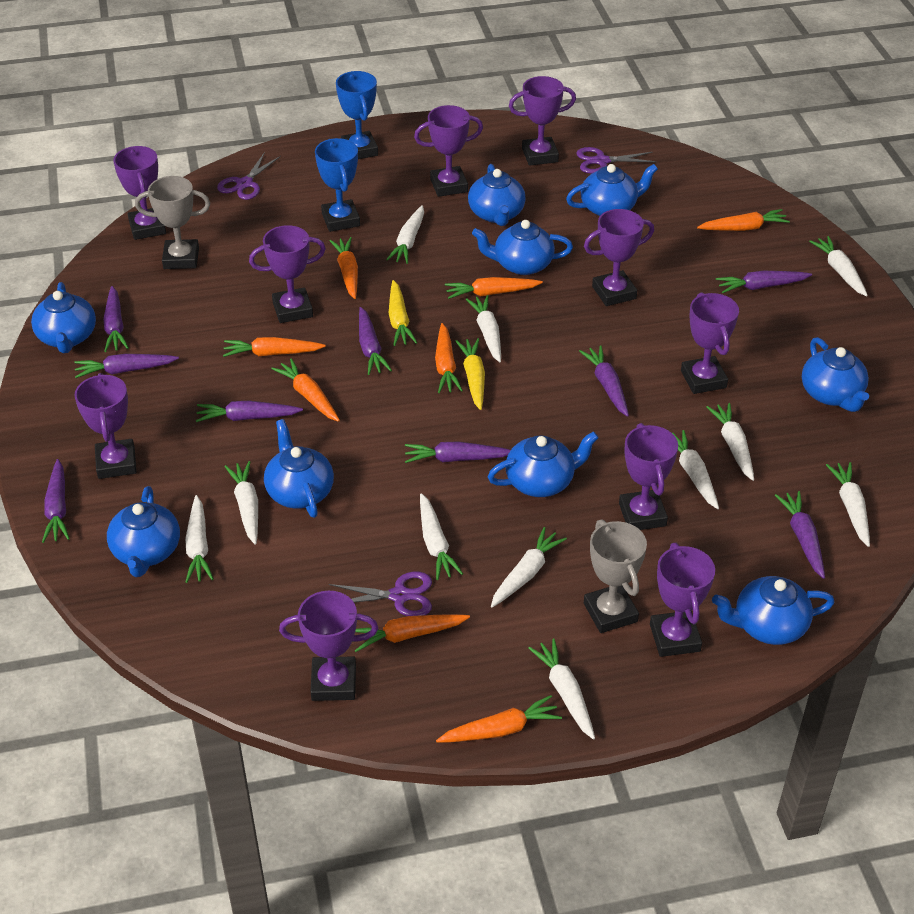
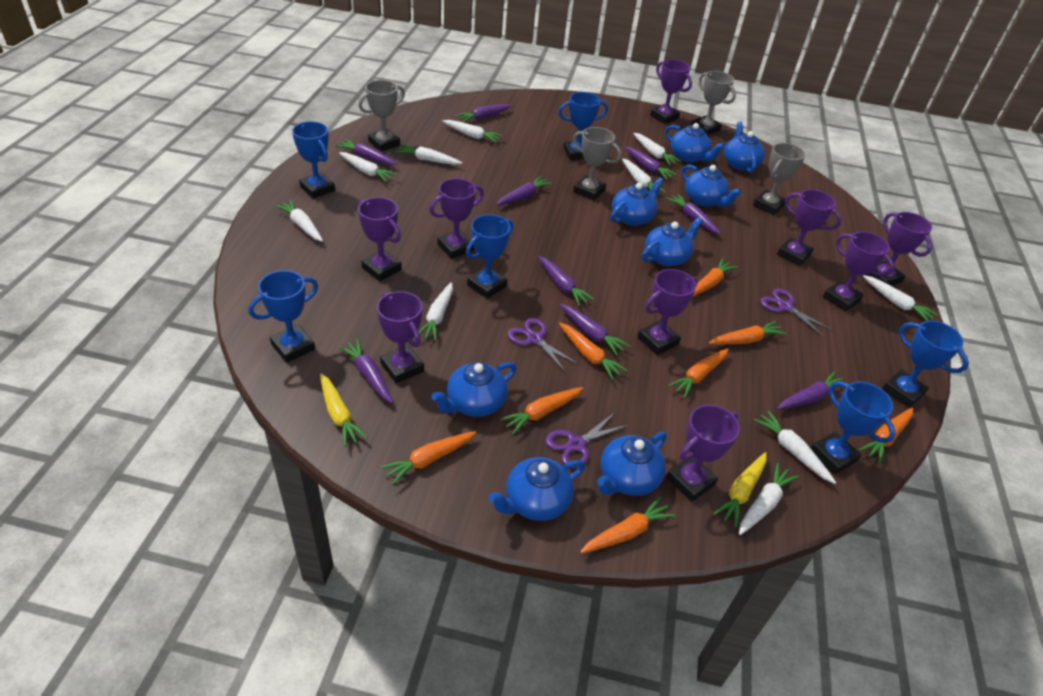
blue teapot: [31,282,96,353] [107,486,180,577] [264,419,334,518] [468,164,526,226] [472,220,573,275] [488,431,599,497] [566,164,658,216] [712,576,835,645] [802,337,869,412] = 9 -> [431,362,517,417] [489,457,585,521] [597,432,667,496] [610,177,664,226] [642,217,703,266] [665,123,725,163] [682,165,742,207] [724,121,765,173] = 8
blue trophy: [315,138,360,232] [336,71,378,159] = 2 -> [248,270,318,363] [292,121,335,199] [466,214,513,299] [558,92,608,160] [811,381,896,474] [882,320,969,408] = 6
grey trophy: [135,176,210,269] [584,519,647,633] = 2 -> [359,80,405,151] [572,127,622,201] [692,71,736,135] [753,143,806,215] = 4
purple trophy: [74,373,137,479] [113,146,166,240] [249,225,326,323] [279,591,378,701] [414,105,483,197] [509,76,576,166] [584,209,654,306] [619,423,678,530] [650,543,715,657] [681,292,739,394] = 10 -> [358,197,402,281] [377,291,424,383] [429,178,484,259] [638,269,698,355] [650,59,692,124] [666,405,740,502] [777,189,842,266] [823,232,894,312] [867,212,932,286] = 9
white carrot: [185,495,214,583] [225,461,258,545] [386,205,424,264] [420,493,463,580] [466,295,501,362] [491,527,567,607] [528,639,595,739] [672,430,719,509] [706,403,754,481] [809,236,868,297] [826,462,870,547] = 11 -> [275,200,323,242] [339,152,397,182] [395,144,462,165] [419,282,453,341] [442,120,503,143] [622,158,666,194] [633,133,681,165] [739,463,799,535] [754,411,836,484] [863,275,938,321] = 10

